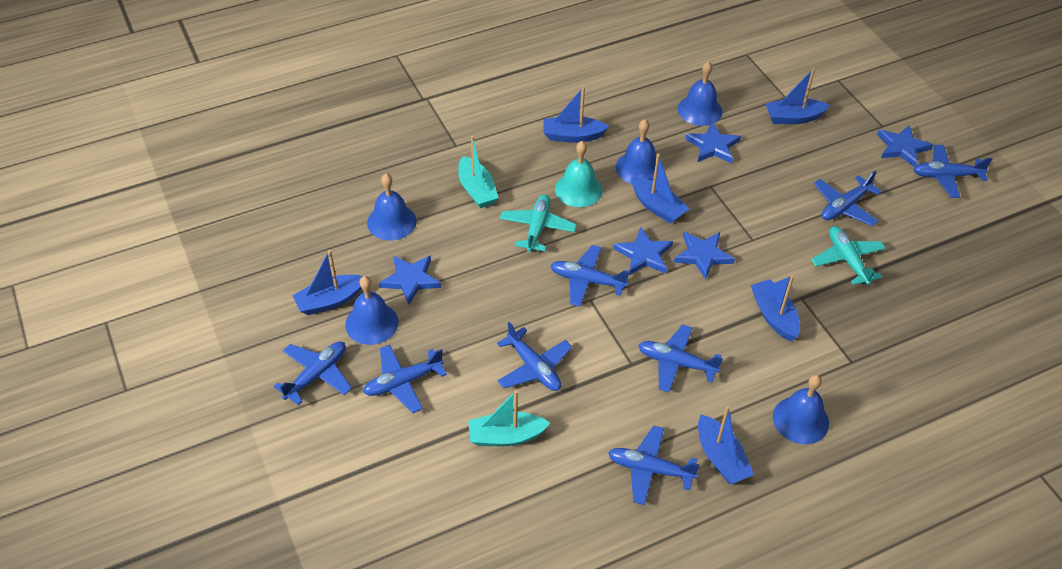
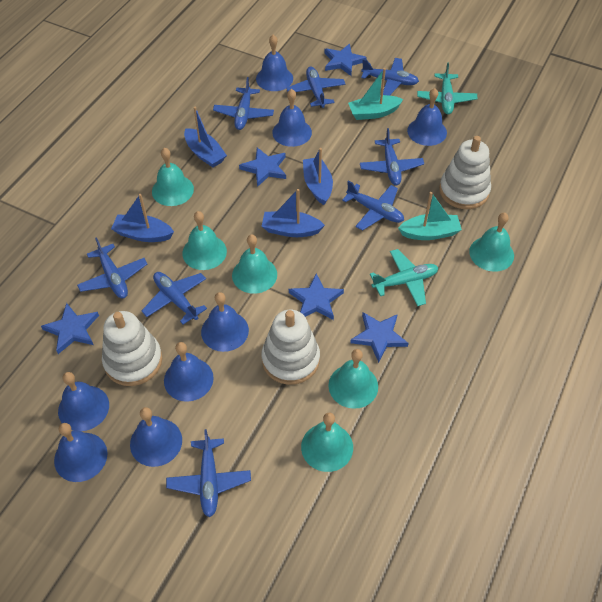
blue bell: [345,276,398,345] [367,173,417,241] [615,119,657,184] [678,61,722,126] [773,375,829,444] = 5 -> [54,423,108,482] [58,372,109,431] [130,407,182,467] [164,342,214,402] [201,292,249,352] [256,35,293,91] [272,89,312,147] [407,88,447,146] = 8
blue boat: [292,250,363,315] [543,87,609,143] [632,154,689,223] [698,406,754,484] [750,275,800,341] [765,68,830,124] = 6 -> [111,194,174,242] [184,107,227,168] [261,189,325,237] [303,148,333,205] = 4
turquoise bell: [555,141,603,207] = 1 -> [152,148,194,206] [182,211,227,270] [232,234,277,294] [301,412,353,472] [328,349,378,409] [469,213,514,272] = 6
white stacking toy: none = 0 -> [102,311,162,386] [261,310,320,385] [439,136,491,209] = 3

